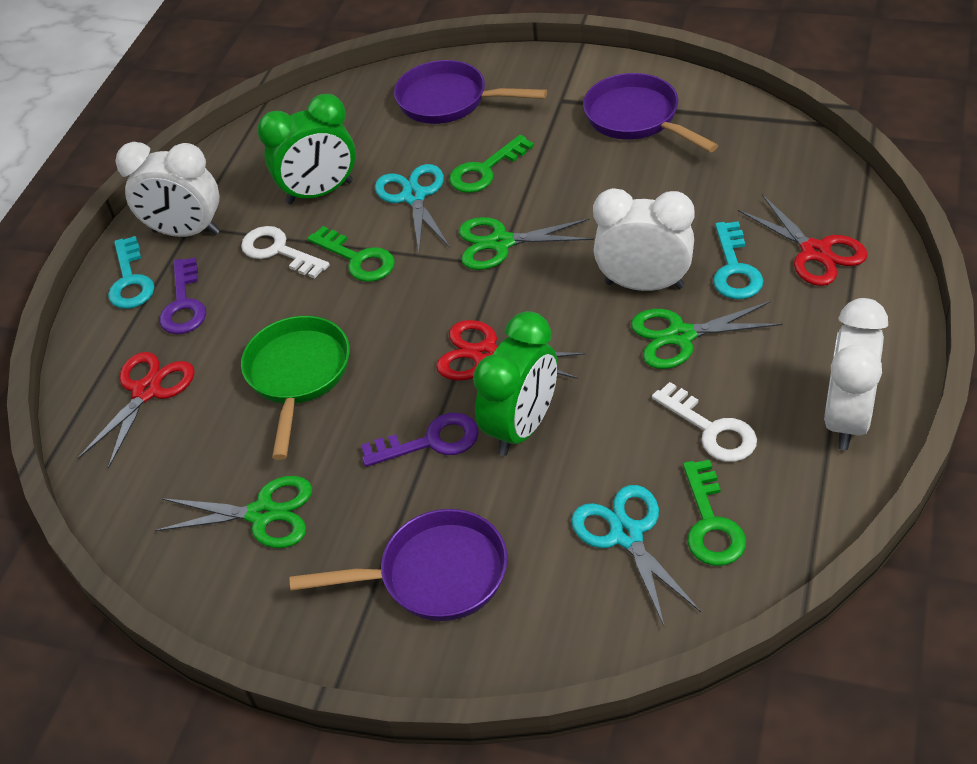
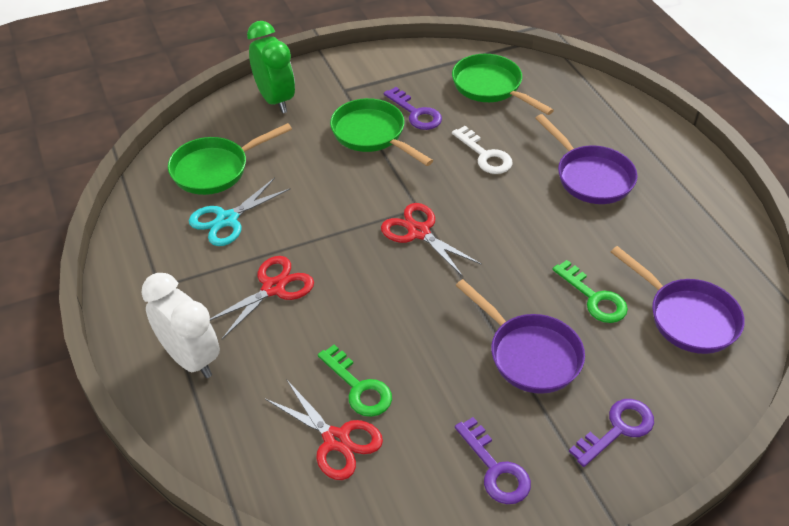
green clock: [257,94,356,205] [473,311,557,456] = 2 -> [247,21,295,113] = 1
green key: [307,226,395,282] [449,135,534,193] [683,459,746,566] = 3 -> [318,345,392,417] [553,260,628,323] = 2
green pan: [241,316,350,460] = 1 -> [168,123,292,195] [330,98,433,166] [452,54,554,115] = 3
green scissors: [155,476,312,548] [459,217,594,270] [631,301,783,369] = 3 -> none = 0
purple key: [159,257,206,334] [361,413,479,467] = 2 -> [384,87,442,130] [455,417,531,504] [569,399,654,467] = 3
turquoise key: [108,236,154,309] [713,221,764,299] = 2 -> none = 0
turquoise scissors: [375,164,450,252] [571,485,701,628] = 2 -> [189,178,291,246] = 1
white clock: [115,142,220,237] [593,188,695,291] [824,298,888,450] = 3 -> [141,273,220,378] = 1
white key: [241,226,330,279] [652,382,757,462] = 2 -> [452,126,513,174] = 1

